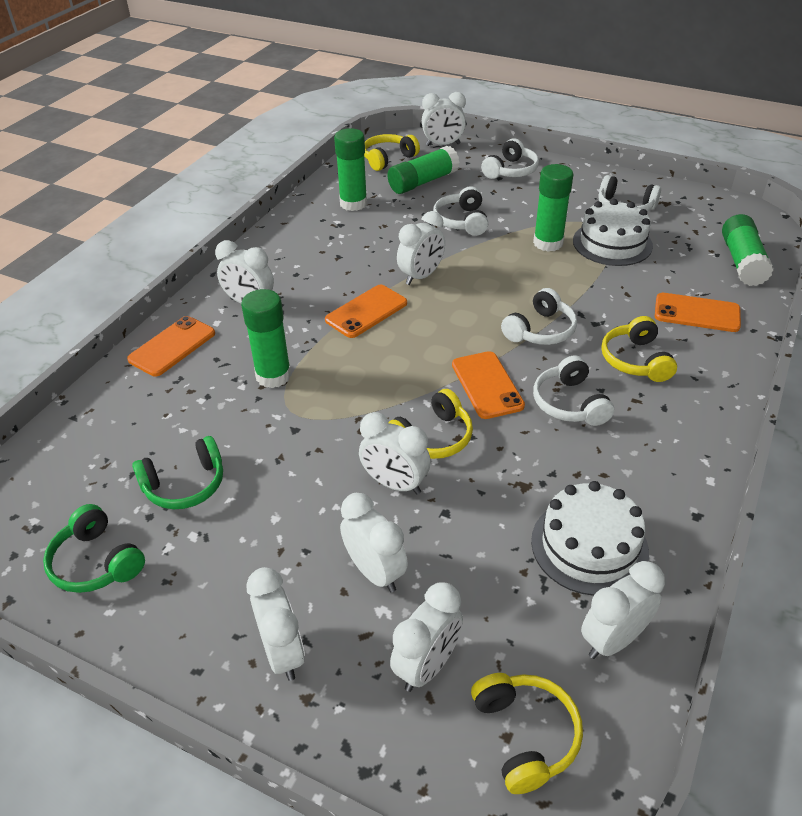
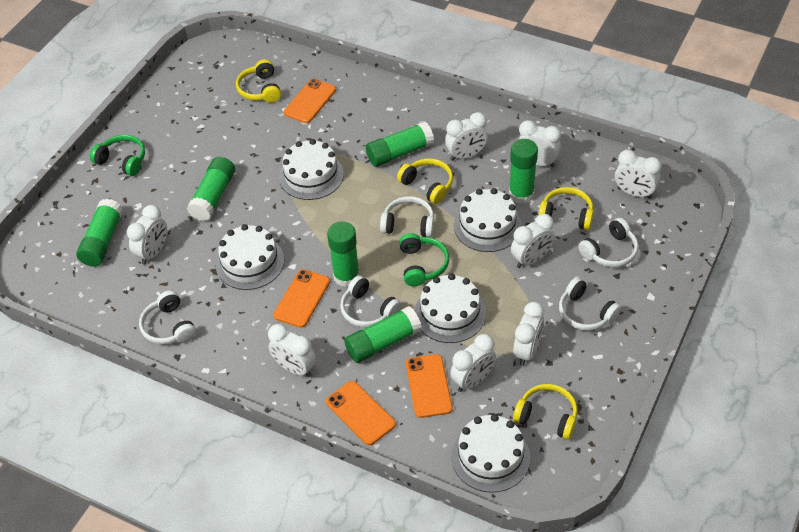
green glue stick: [241,289,291,388] [334,128,367,211] [387,146,460,194] [533,164,574,252] [722,214,773,286] = 5 -> [76,199,123,267] [187,157,235,221] [327,221,360,287] [344,306,422,363] [366,122,434,167] [509,139,538,204] = 6
white cake: [531,481,649,596] [573,199,653,266] = 2 -> [216,224,284,290] [279,139,344,200] [415,274,486,343] [451,414,530,493] [454,188,522,252] = 5

